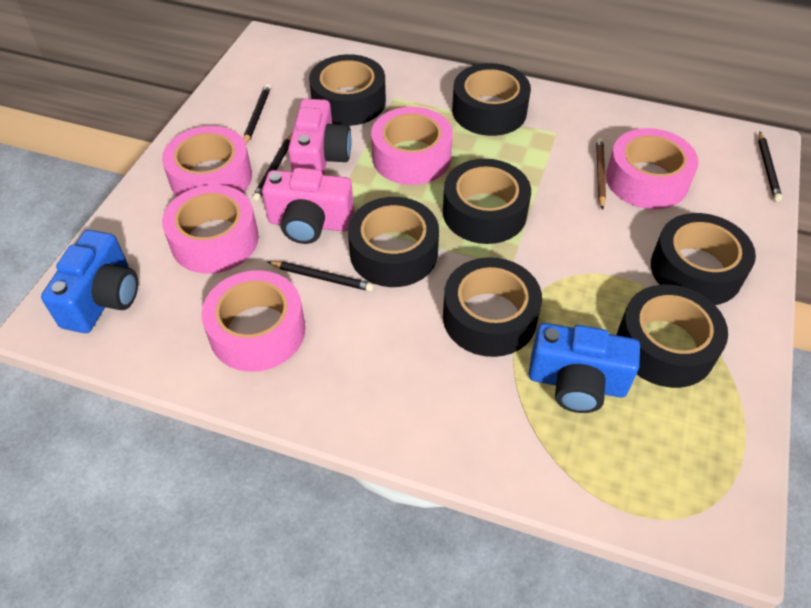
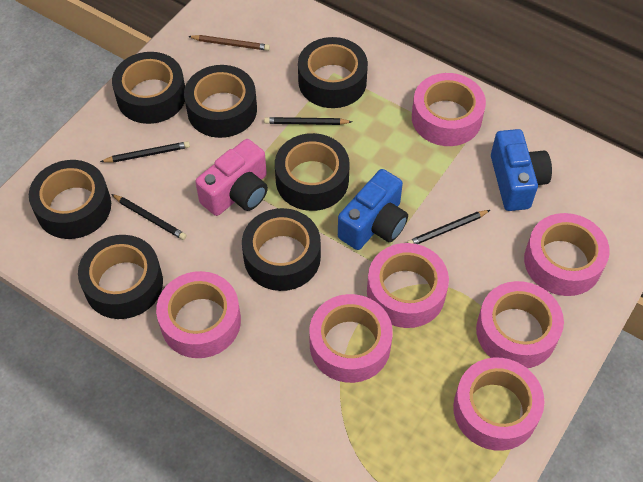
pink camera: [262,168,354,244] [288,99,352,175] = 2 -> [195,139,268,216] = 1
pink tape: [162,126,252,197] [162,185,259,274] [201,271,306,372] [371,107,453,185] [606,128,699,209] = 5 -> [156,271,241,358] [309,294,393,383] [367,243,449,328] [412,73,486,146] [453,358,545,451] [476,281,564,368] [524,213,610,296] = 7

